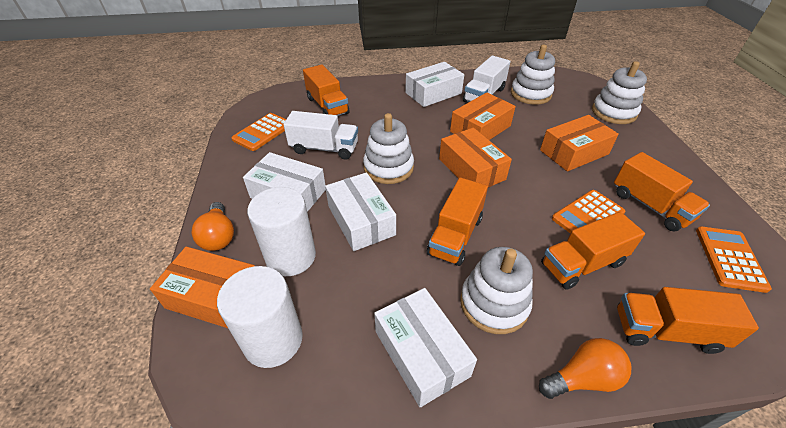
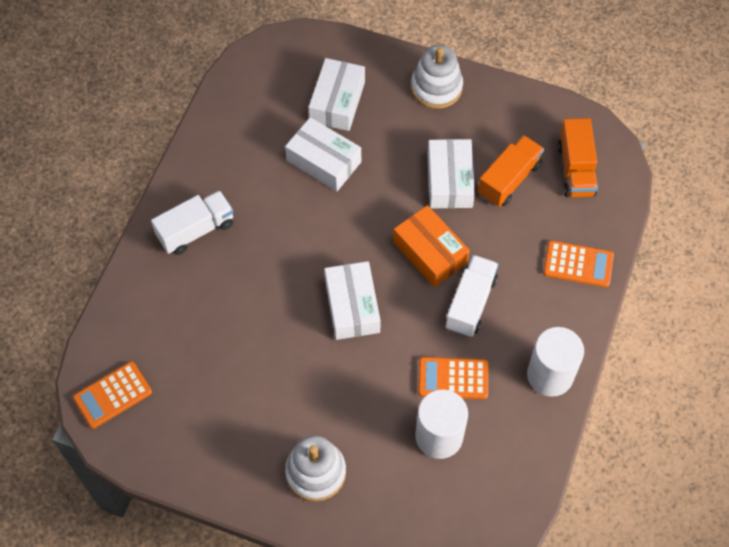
orange box: [150,247,255,328] [439,128,512,188] [450,92,516,140] [540,115,619,171] = 4 -> [393,205,470,287] = 1
orange light bulb: [192,202,234,251] [539,338,631,399] = 2 -> none = 0
orange truck: [303,65,350,116] [427,178,488,266] [541,212,645,290] [614,152,710,231] [617,287,759,354] = 5 -> [478,135,544,207] [558,118,598,197] = 2
white stacking toy: [363,113,414,184] [460,247,533,334] [511,44,555,105] [592,61,647,124] = 4 -> [285,436,346,502] [411,45,463,109] = 2

